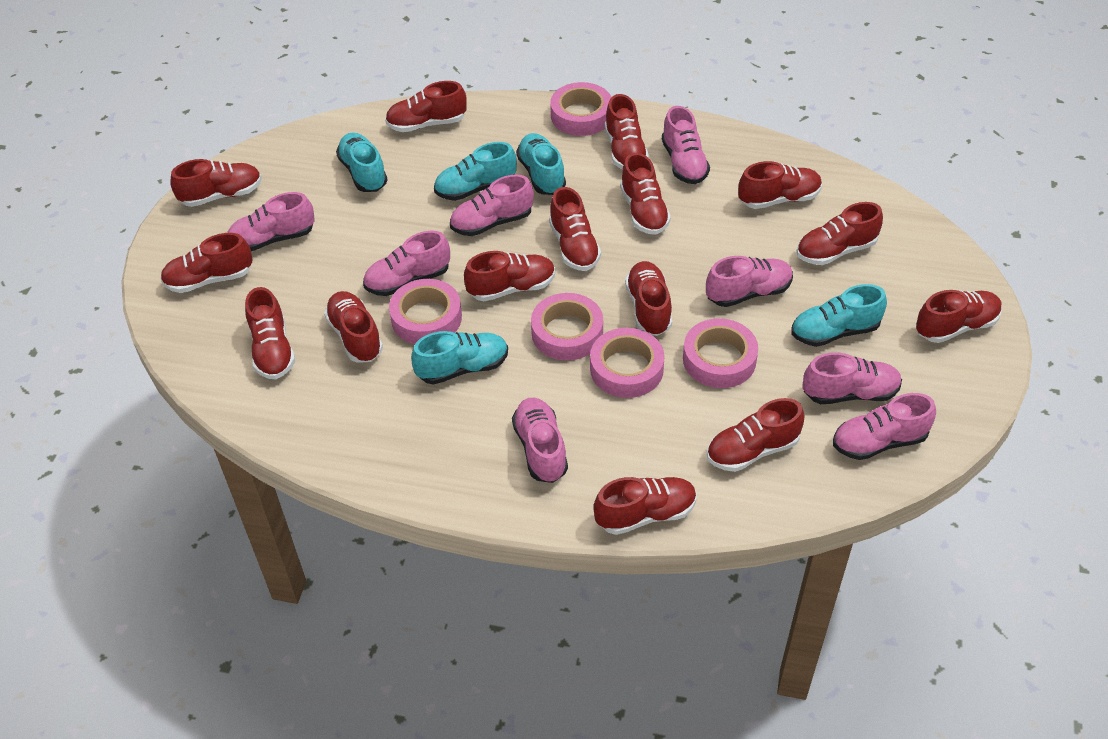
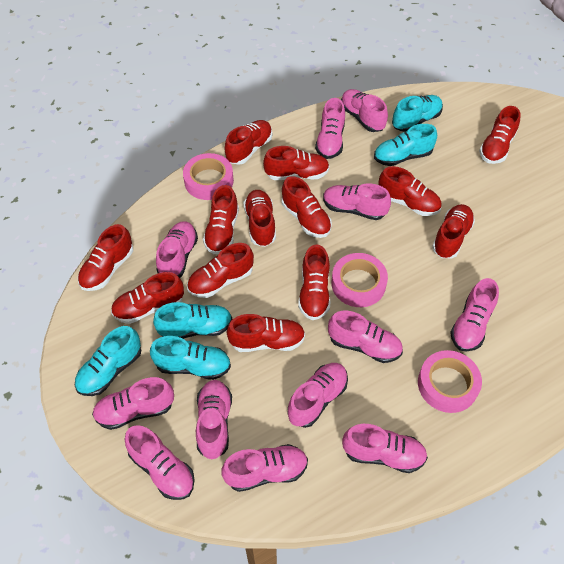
pink shoe: [228,192,314,251] [363,231,450,296] [450,175,534,236] [512,398,568,483] [662,106,710,184] [706,256,793,307] [803,352,902,404] [833,393,936,460] = 8 -> [92,377,174,430] [125,425,195,500] [156,221,198,278] [196,380,232,460] [221,444,308,492] [288,363,348,428] [315,98,345,159] [323,183,391,220] [328,311,403,363] [341,89,388,132] [342,424,428,473] [450,278,499,352] = 12
pink tape: [389,279,462,344] [531,293,603,361] [550,82,611,136] [590,328,665,398] [683,318,758,388] = 5 -> [183,153,234,200] [332,253,388,307] [418,350,482,413] = 3
red shoe: [160,233,252,293] [170,159,262,207] [245,287,295,379] [324,291,383,363] [385,81,467,132] [464,251,555,301] [549,187,601,271] [593,477,697,535] [605,94,649,169] [620,153,671,235] [625,261,672,336] [707,398,805,472] [738,161,822,209] [797,202,883,265] [916,290,1002,343] = 15 -> [78,224,133,291] [111,272,184,324] [187,243,254,298] [203,185,239,254] [225,120,272,165] [227,314,305,352] [243,190,276,247] [263,146,330,180] [282,176,332,238] [298,244,331,320] [378,166,442,216] [432,204,475,258] [479,106,521,164] = 13

